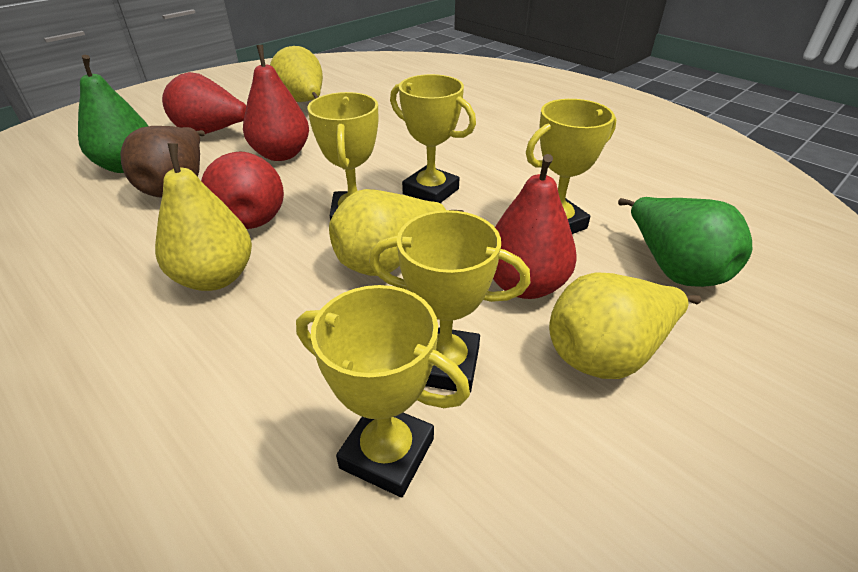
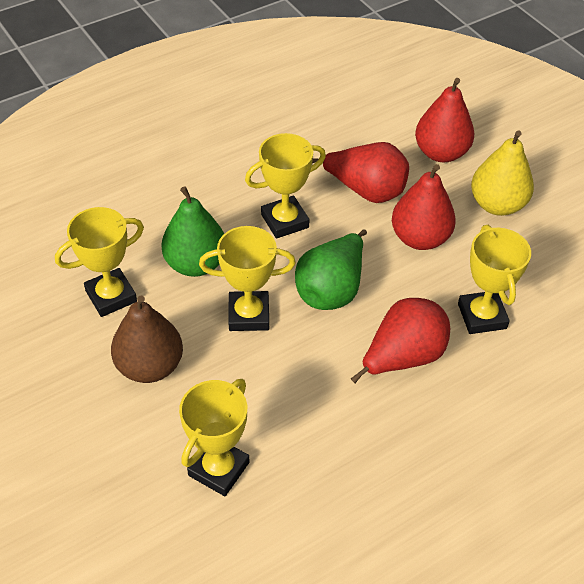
yellow pear: [155,143,252,291] [270,46,323,102] [329,189,464,276] [549,272,701,379] = 4 -> [471,130,534,216] = 1

